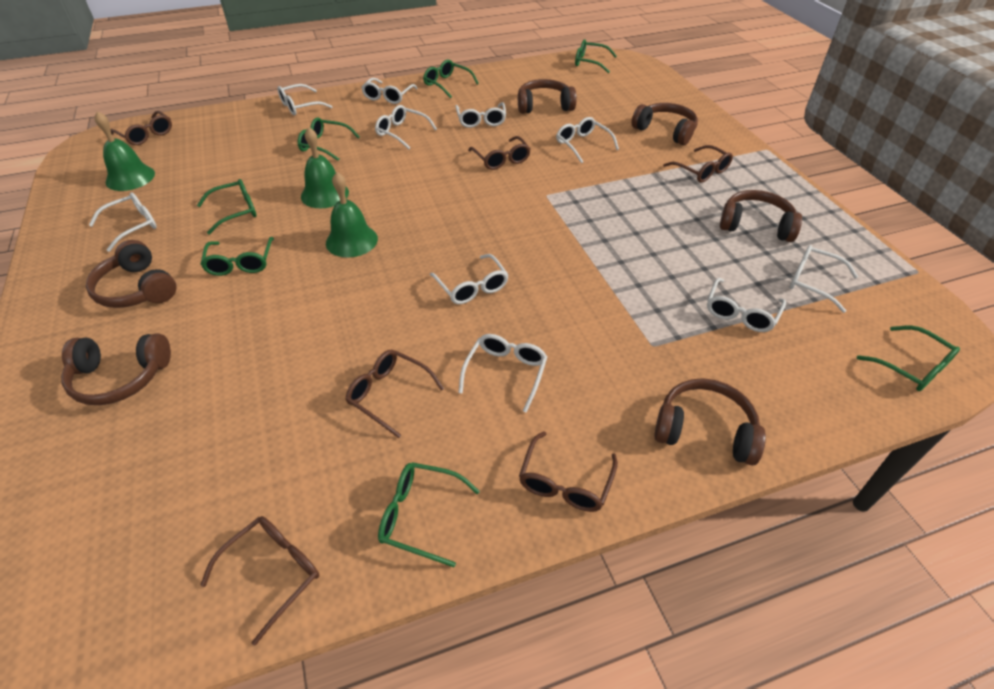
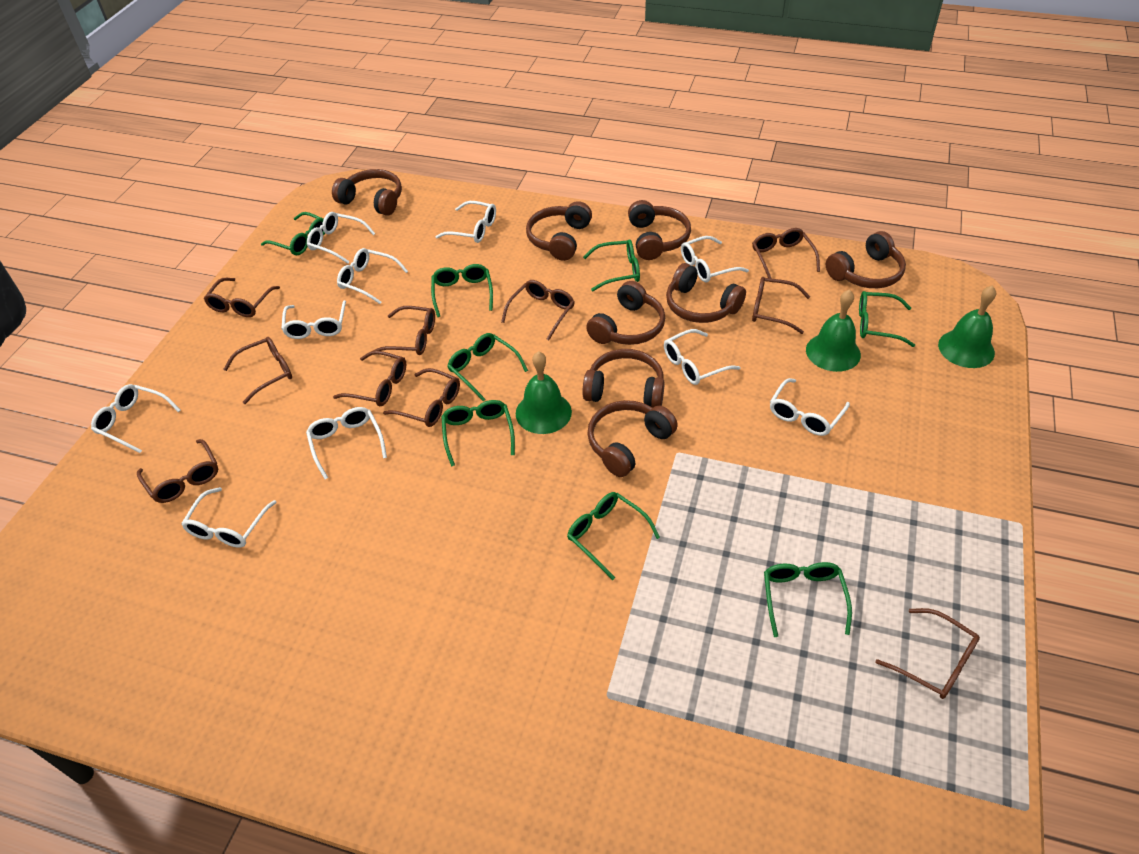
brown glasses: [110,111,172,145] [200,516,319,646] [345,350,444,438] [468,136,531,170] [519,431,618,512] [663,145,733,183] = 6 -> [137,439,218,503] [204,278,280,317] [224,337,292,404] [333,351,406,406] [373,306,435,355] [383,368,460,427] [501,280,575,340] [752,228,820,279] [752,277,810,334] [876,608,980,699] = 10
brown headphones: [61,333,171,405] [86,240,176,308] [518,79,577,114] [631,103,698,145] [654,378,766,465] [720,190,802,242] = 6 -> [332,169,402,216] [526,201,592,261] [582,349,665,408] [586,281,665,345] [587,400,678,477] [628,200,691,260] [666,263,746,323] [826,231,906,288] = 8
green glasses: [197,179,257,234] [200,237,274,276] [297,117,360,161] [378,462,480,567] [423,60,479,98] [575,39,617,73] [857,326,960,391] = 7 -> [261,212,325,255] [431,264,493,317] [441,400,515,467] [447,333,528,401] [567,492,660,580] [583,239,640,291] [764,562,852,637] [859,291,915,347] = 8

